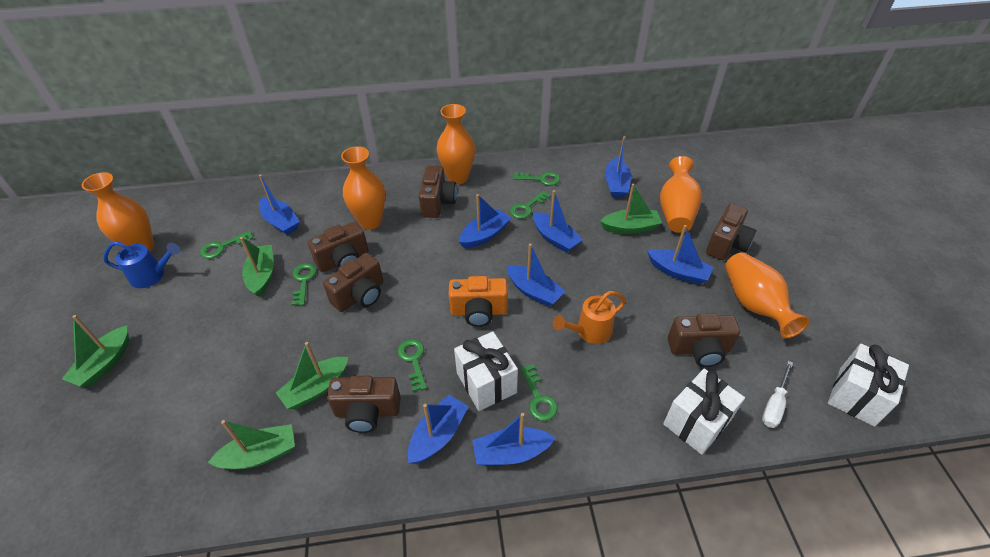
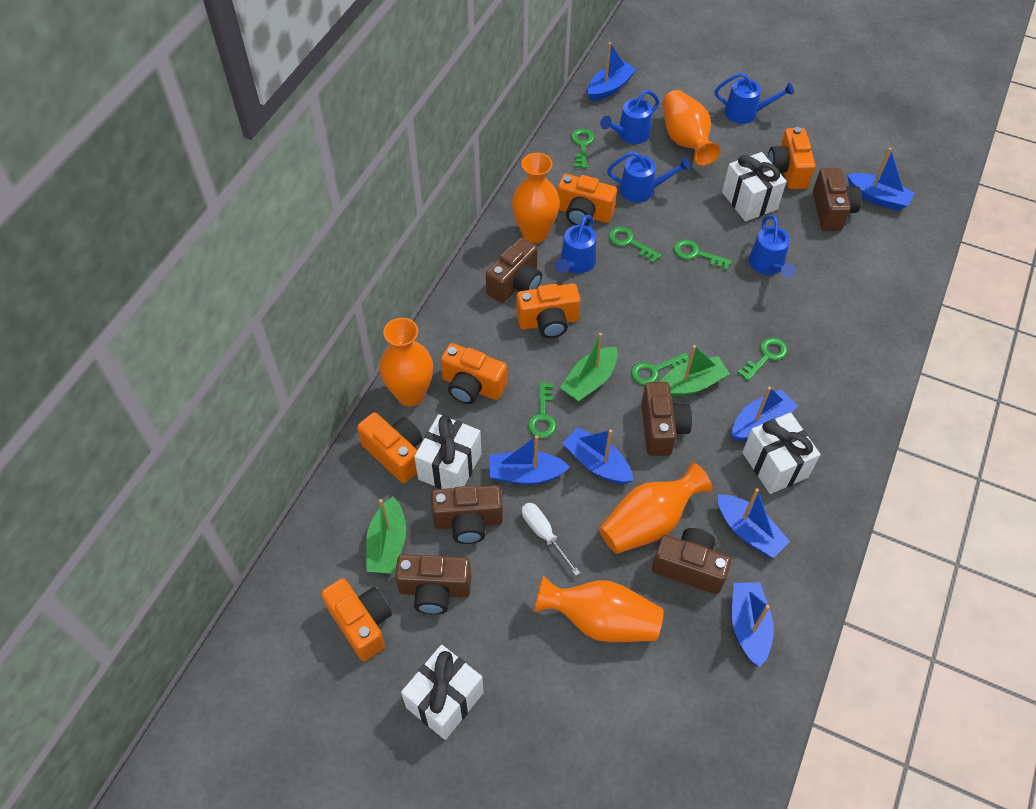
blue boat: [259,174,300,235] [408,395,469,464] [459,194,511,248] [472,413,556,466] [506,244,565,307] [533,190,583,253] [605,136,631,198] [647,225,713,284] = 8 -> [489,435,570,484] [563,427,633,484] [588,42,637,101] [718,488,790,558] [732,387,798,441] [732,582,774,667] [847,148,914,211] = 7
blue watering can: [103,241,180,288] = 1 -> [555,215,596,273] [600,90,659,144] [607,151,690,202] [715,73,794,124] [749,215,795,278] = 5
green boat: [62,315,129,387] [208,420,295,470] [240,237,274,297] [276,342,349,409] [600,184,662,234] = 5 -> [366,497,406,574] [560,333,618,402] [660,345,730,397] = 3
orange camera: [449,276,508,327] = 1 -> [321,578,392,661] [357,412,423,483] [441,343,507,404] [516,283,581,338] [557,174,617,226] [768,127,815,189] = 6
orange watering can: [553,291,626,344] = 1 -> none = 0
white gift: [454,331,518,411] [663,369,745,455] [828,344,909,427] = 3 -> [401,645,484,740] [414,414,482,489] [722,152,787,221] [742,413,821,494] = 4

